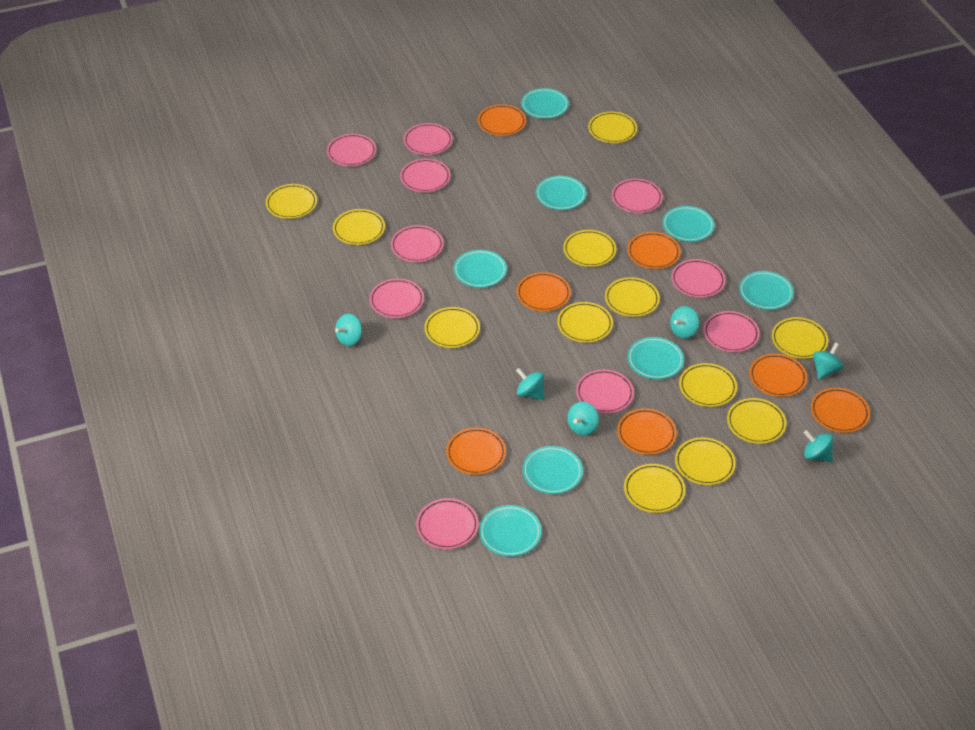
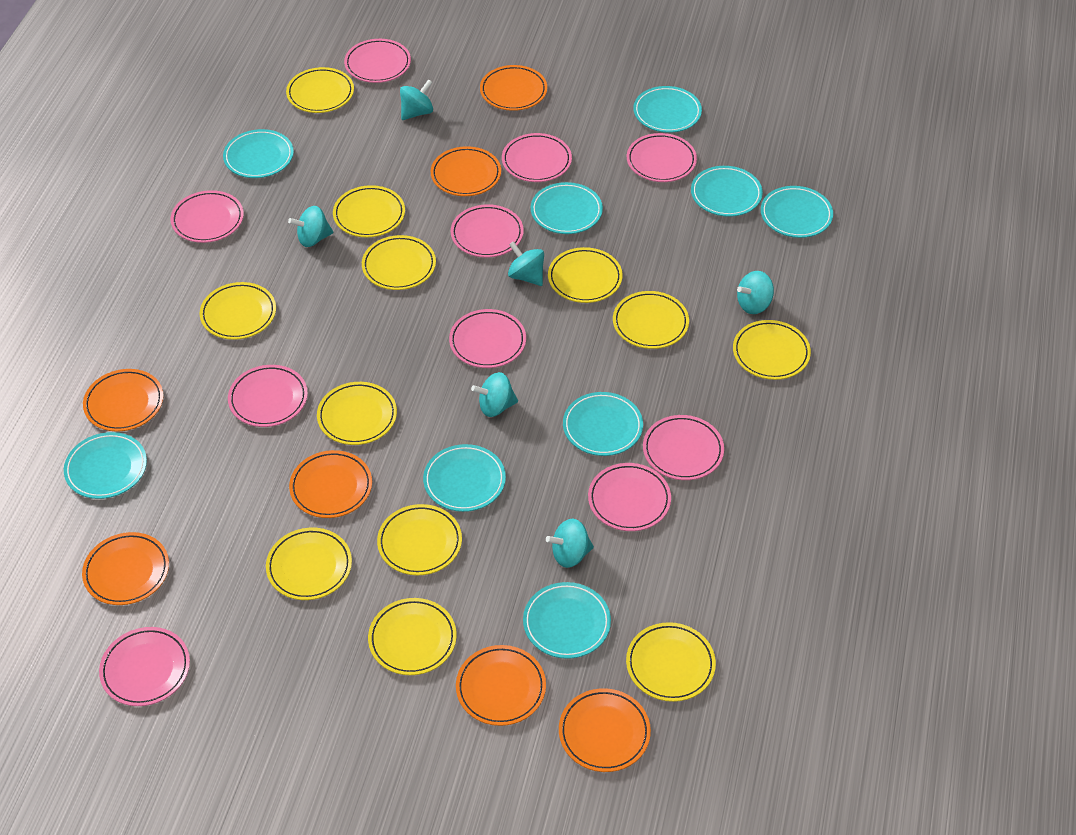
turquoise plate: [453,250,507,288] [479,505,542,557] [521,88,569,119] [522,446,583,494] [535,176,586,210] [627,337,684,379] [662,206,715,242] [739,271,794,310] = 8 -> [64,432,147,499] [223,129,294,178] [423,444,506,512] [523,582,611,659] [531,182,603,234] [563,392,643,456] [633,86,702,133] [691,166,763,217] [761,186,833,238] = 9

